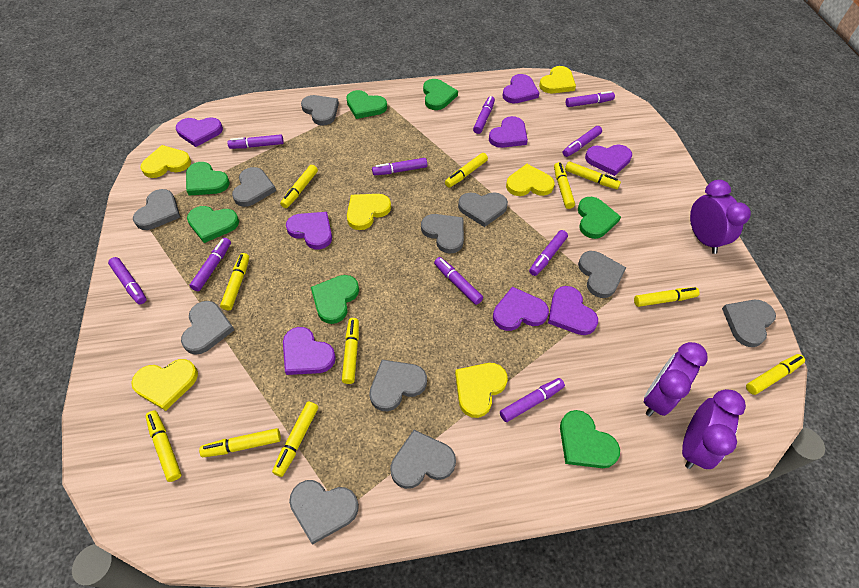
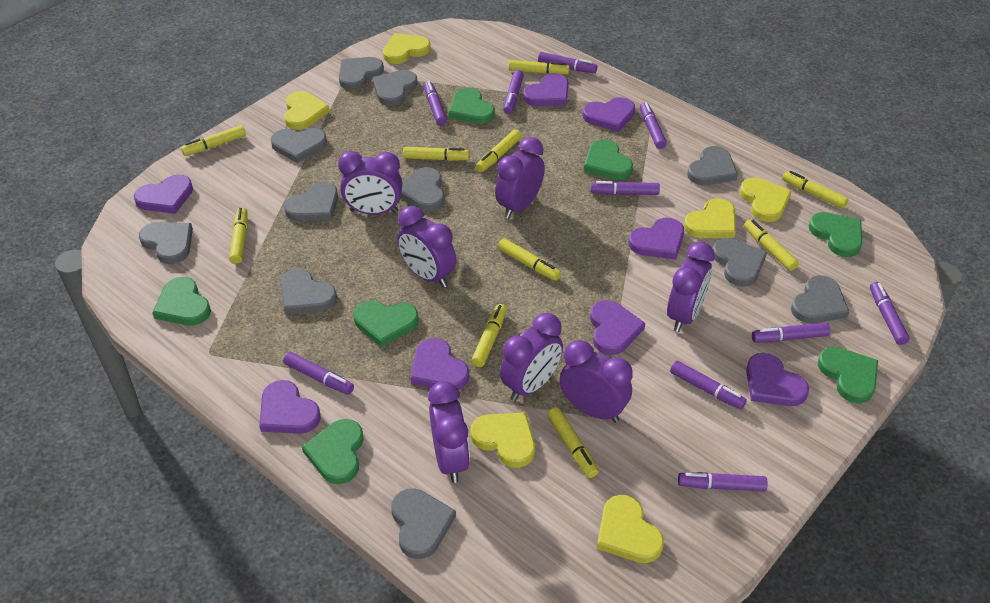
purple clock: [644,342,708,417] [682,389,746,469] [690,180,751,254] = 3 -> [338,151,402,215] [397,206,456,288] [428,381,470,483] [495,137,545,219] [500,313,563,401] [560,340,632,423] [667,242,715,332] = 7
yellow marker: [145,411,182,482] [199,428,281,457] [220,253,249,310] [272,402,318,477] [280,165,318,208] [342,318,359,384] [445,153,488,188] [554,162,575,209] [565,161,621,189] [634,287,700,307] [746,354,805,395] = 11 -> [181,125,246,156] [229,207,248,264] [403,147,469,161] [471,304,507,367] [476,129,522,172] [498,238,561,281] [509,60,569,75] [547,407,598,478] [744,219,799,271] [782,171,848,209] = 10

